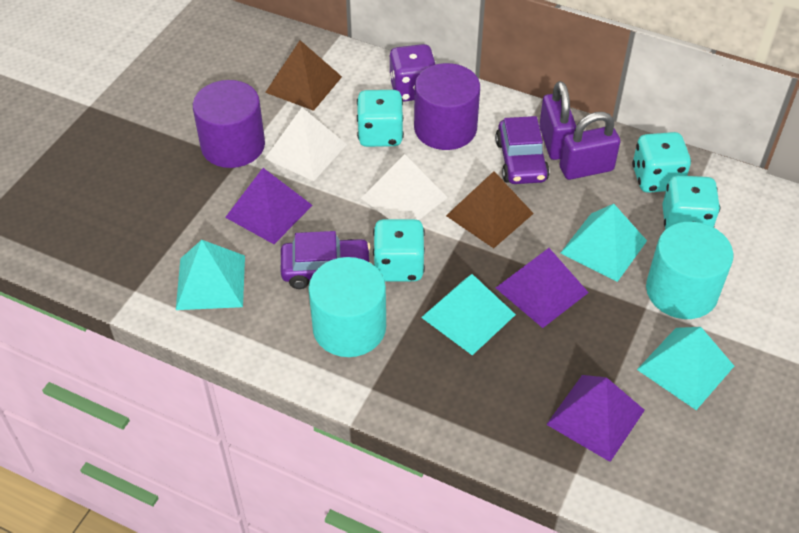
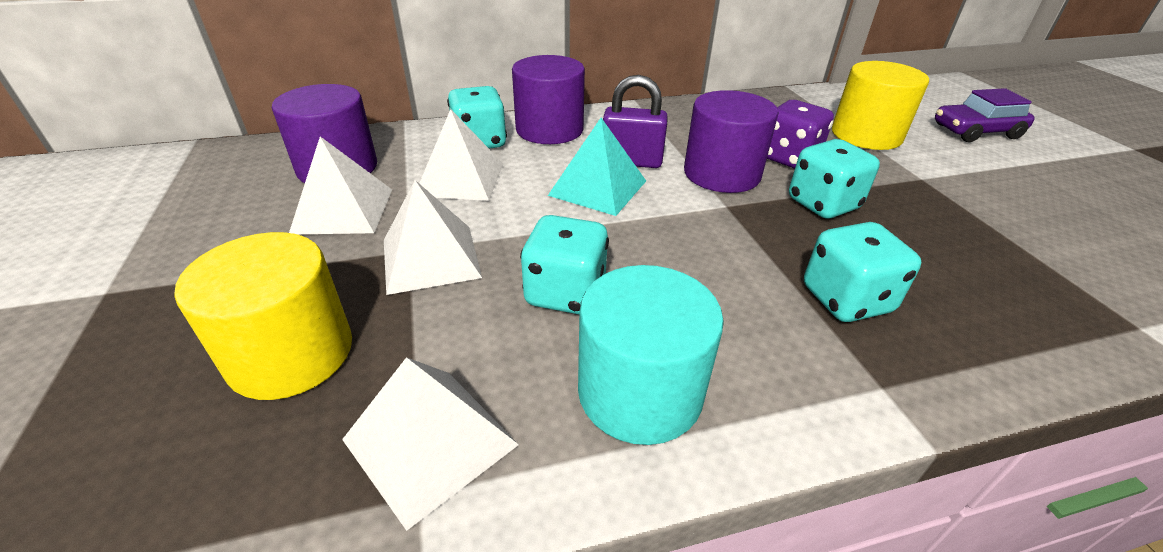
brown pyramid: [265,40,342,111] [446,171,534,248] = 2 -> none = 0
purple car: [281,231,371,289] [495,116,550,184] = 2 -> [935,88,1035,142] = 1
purple cylinder: [193,80,265,168] [414,63,480,150] = 2 -> [272,84,377,183] [512,55,585,144] [684,90,778,193] = 3
purple padlock: [539,81,576,160] [560,112,621,180] = 2 -> [603,75,668,168] = 1
purple pyramid: [225,168,313,244] [496,248,589,328] [546,375,645,462] = 3 -> none = 0
turquoise cylinder: [308,257,386,357] [646,222,734,319] = 2 -> [578,265,724,445] = 1
turquoise pyramid: [176,240,245,310] [421,274,516,355] [561,204,647,282] [637,327,734,410] = 4 -> [548,118,646,216] = 1
white pyramid: [265,108,347,181] [361,154,448,220] = 2 -> [289,136,392,234] [342,357,519,531] [384,180,482,295] [419,109,503,201] = 4
yellow cylinder: none = 0 -> [174,232,352,400] [832,61,929,150] = 2

